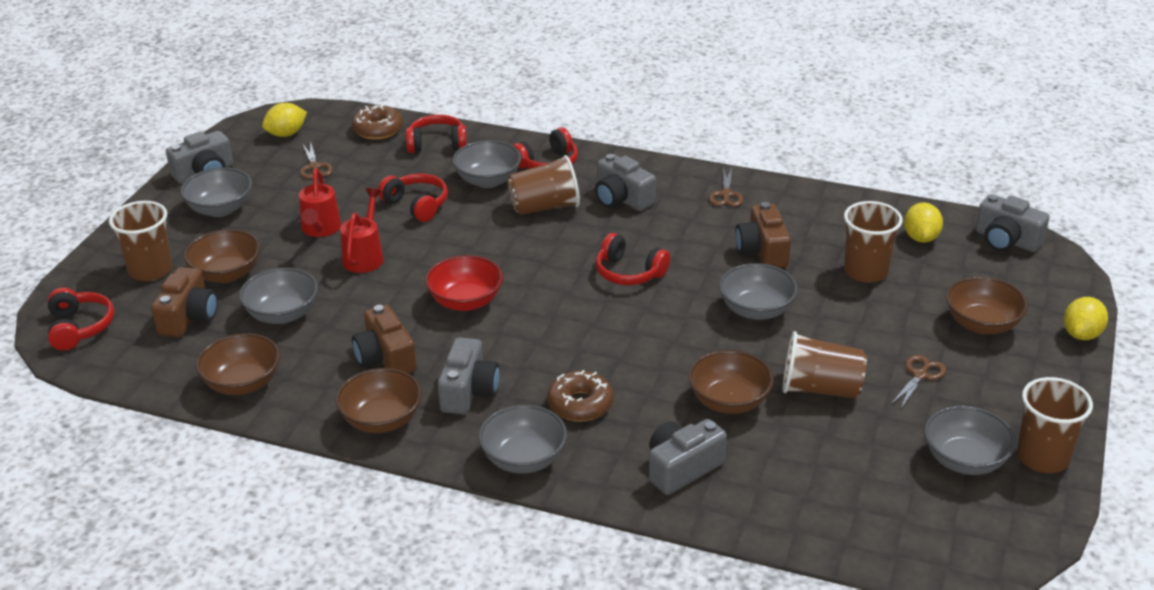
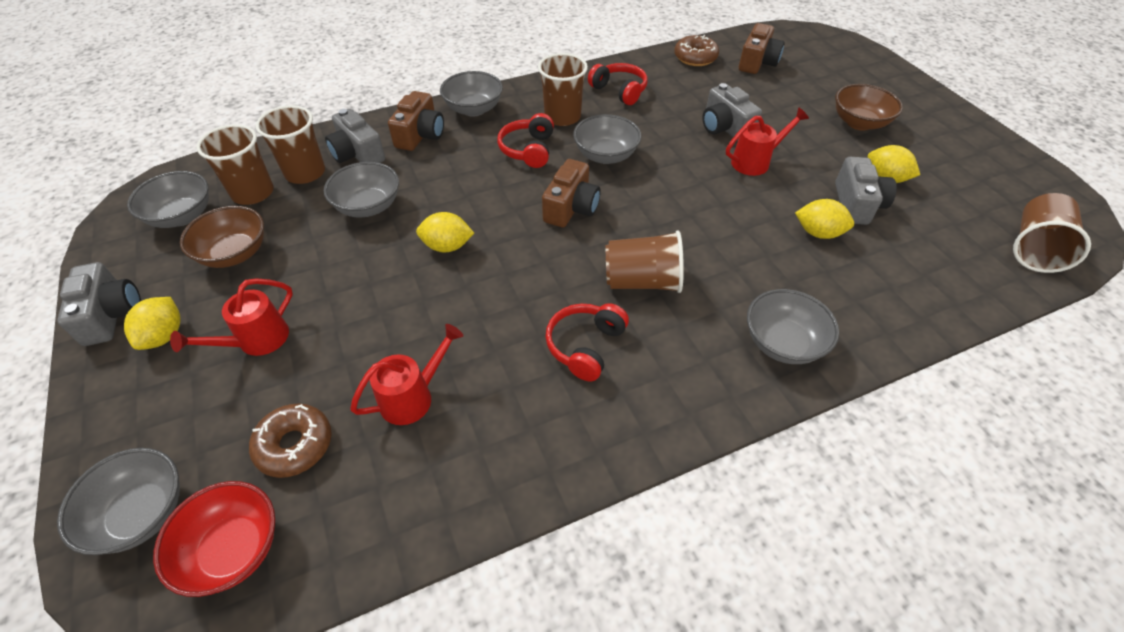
brown bowl: [184,229,260,283] [196,333,280,395] [336,368,422,433] [688,350,774,414] [946,277,1028,334] = 5 -> [180,206,264,268] [835,84,903,131] = 2
brown scissors: [300,141,333,179] [709,167,743,207] [891,355,946,408] = 3 -> none = 0
grey camera: [166,131,233,184] [438,337,500,415] [595,154,656,211] [649,419,727,495] [975,194,1050,252] = 5 -> [57,262,141,346] [325,109,385,163] [702,83,762,141] [835,157,897,225] = 4
red headphones: [48,288,114,350] [378,173,448,222] [406,115,467,153] [513,128,578,169] [596,233,671,285] = 5 -> [497,113,554,168] [545,303,629,382] [588,63,648,105] = 3
red watering can: [299,169,341,237] [340,188,384,273] = 2 -> [170,278,293,356] [350,324,463,425] [726,108,809,176] = 3
yellow lemon: [262,103,307,137] [904,202,943,243] [1064,297,1108,340] = 3 -> [124,297,181,350] [416,212,474,252] [795,199,854,239] [867,145,920,183] = 4

